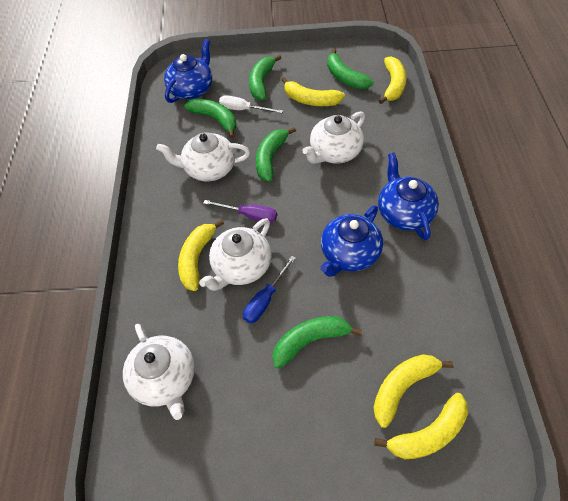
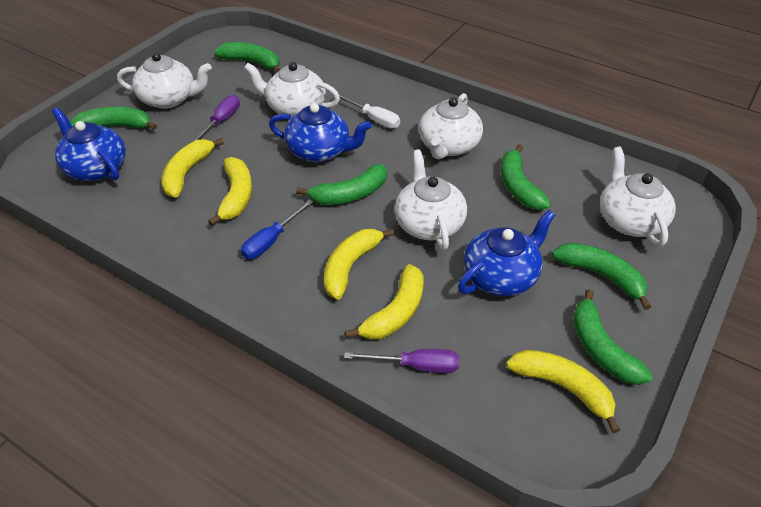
green banana: [184,98,236,138] [249,55,281,100] [256,127,296,182] [272,316,362,369] [327,49,374,89] = 5 -> [70,107,157,130] [214,42,280,73] [296,164,387,205] [501,144,551,210] [552,243,651,310] [573,289,653,385] = 6
purple screwdriver: [203,200,277,223] = 1 -> [191,95,240,143] [344,349,459,373] = 2
white teapot: [123,324,195,420] [156,132,250,181] [199,218,271,291] [302,111,365,164] = 4 -> [117,53,212,109] [244,62,340,118] [395,149,467,250] [419,93,483,159] [600,147,676,247] = 5

